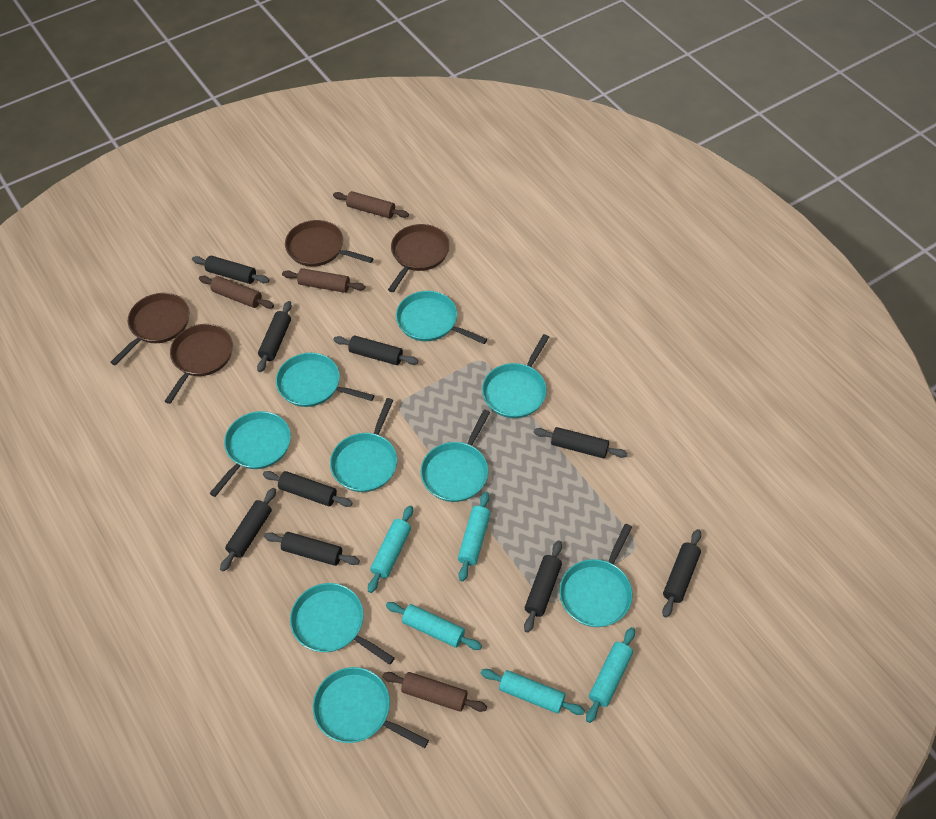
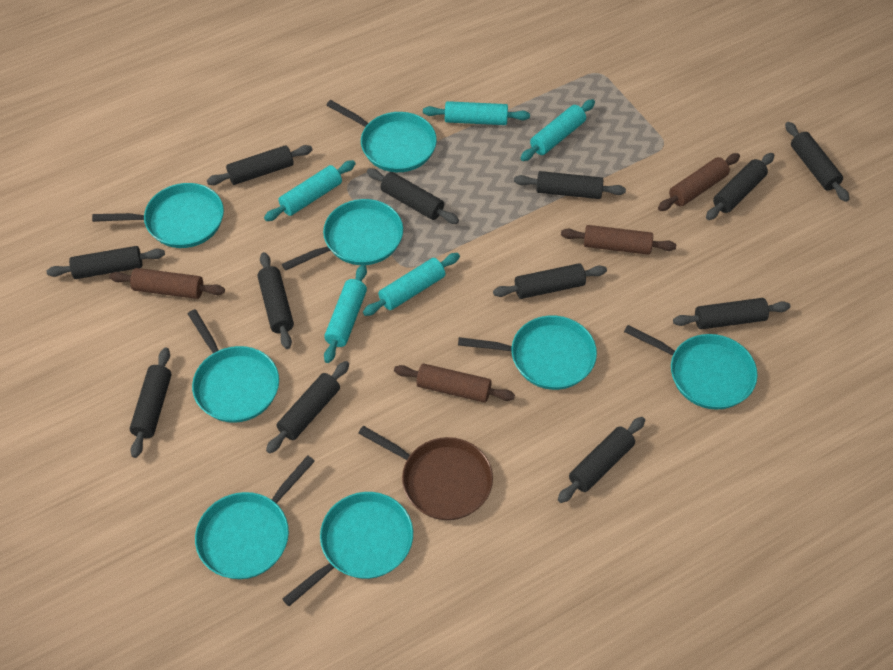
black rolling pin: [192,256,269,284] [220,488,276,572] [257,301,292,372] [263,471,352,507] [264,532,360,566] [333,336,418,365] [524,541,562,633] [534,427,627,458] [662,529,701,618] = 9 -> [46,246,165,279] [130,348,171,458] [207,145,312,185] [258,252,294,349] [266,361,349,453] [367,168,459,224] [493,263,607,299] [514,171,626,199] [558,417,645,503] [673,298,790,329] [706,153,774,220] [785,122,849,202] = 12
brown pan: [110,293,190,366] [164,324,233,404] [285,220,373,267] [388,224,450,292] = 4 -> [358,426,493,520] = 1
turquoise pan: [209,411,291,497] [276,353,374,407] [290,583,395,665] [313,667,429,748] [330,398,397,492] [396,291,487,344] [421,409,490,502] [482,334,549,418] [560,524,633,627] = 9 -> [92,183,224,248] [188,309,279,423] [195,455,315,579] [282,199,403,271] [283,492,413,606] [326,100,437,172] [458,316,597,390] [624,325,758,410] = 8

